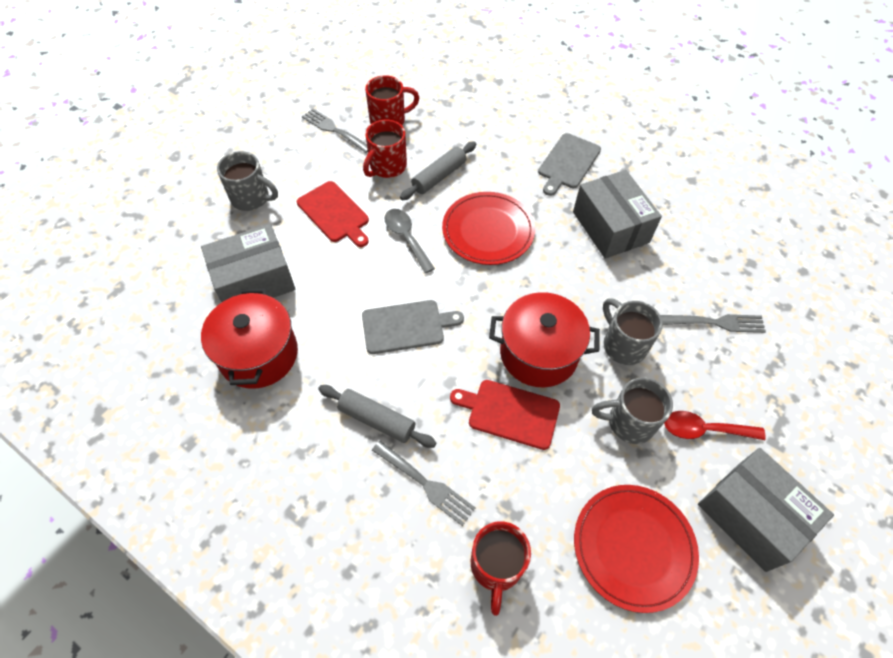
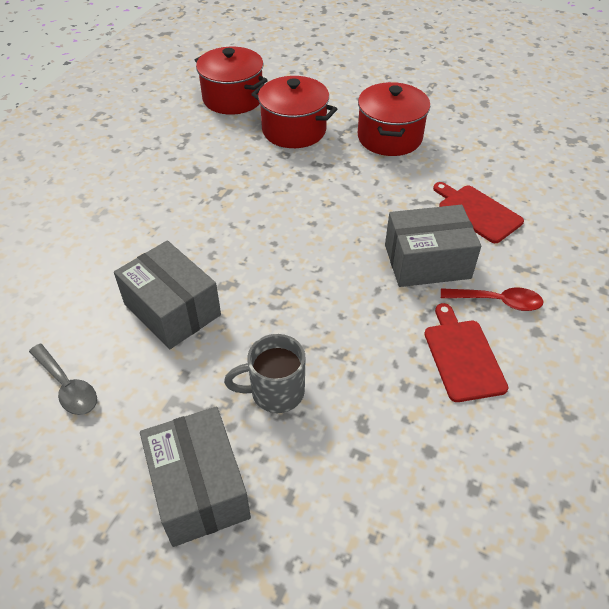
grey cutting board: [362,300,464,354] [538,133,601,196] = 2 -> none = 0
grey fork: [302,109,368,153] [372,441,476,526] [660,314,766,333] = 3 -> none = 0
grey mug: [217,151,278,211] [592,377,673,444] [603,298,663,365] = 3 -> [224,334,306,413] = 1
grey rolling pin: [318,385,436,448] [400,142,476,200] = 2 -> none = 0
red mug: [363,120,407,178] [365,75,419,125] [471,521,531,616] = 3 -> none = 0
red plate: [442,192,535,265] [574,485,699,613] = 2 -> none = 0
red pot: [201,288,298,389] [489,292,600,387] = 2 -> [195,47,268,115] [251,76,337,148] [358,82,430,156] = 3

